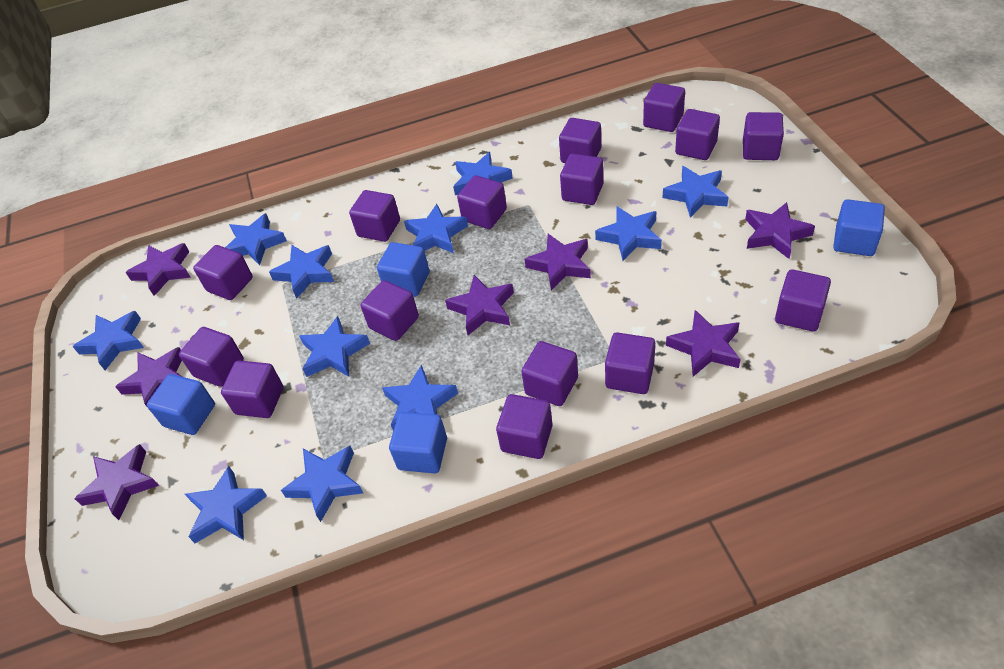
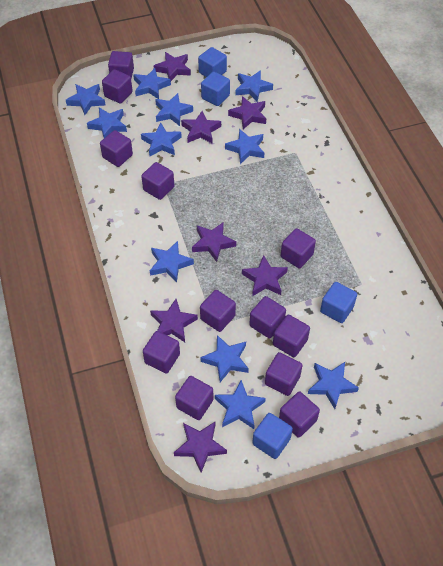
purple cube: [179,327,244,387] [193,245,253,300] [221,361,283,418] [349,190,400,242] [361,280,419,341] [457,175,507,229] [496,394,553,459] [521,341,578,406] [559,118,601,163] [560,154,603,205] [605,332,655,394] [643,83,685,132] [675,109,720,160] [743,112,784,160] [775,269,831,332] = 15 -> [100,130,133,167] [102,69,133,104] [108,51,134,78] [141,162,175,200] [143,331,180,374] [175,376,214,420] [200,290,236,332] [249,296,286,339] [265,352,303,396] [273,315,310,357] [279,391,320,438] [281,228,316,269] = 12

